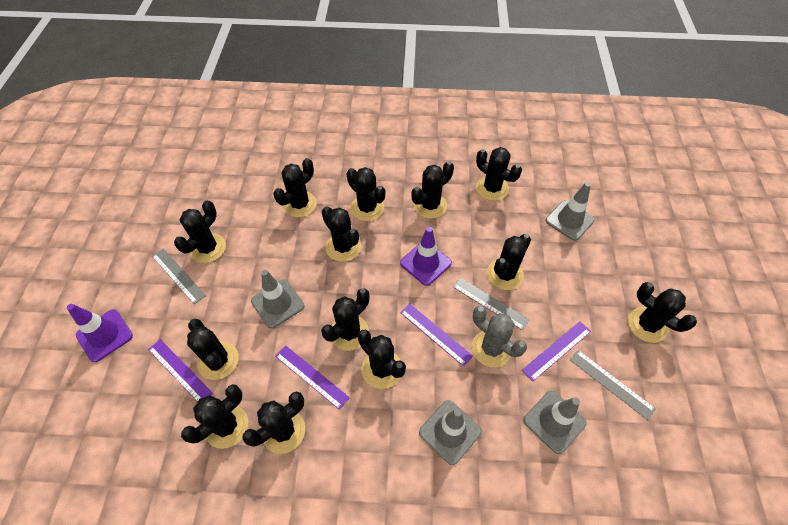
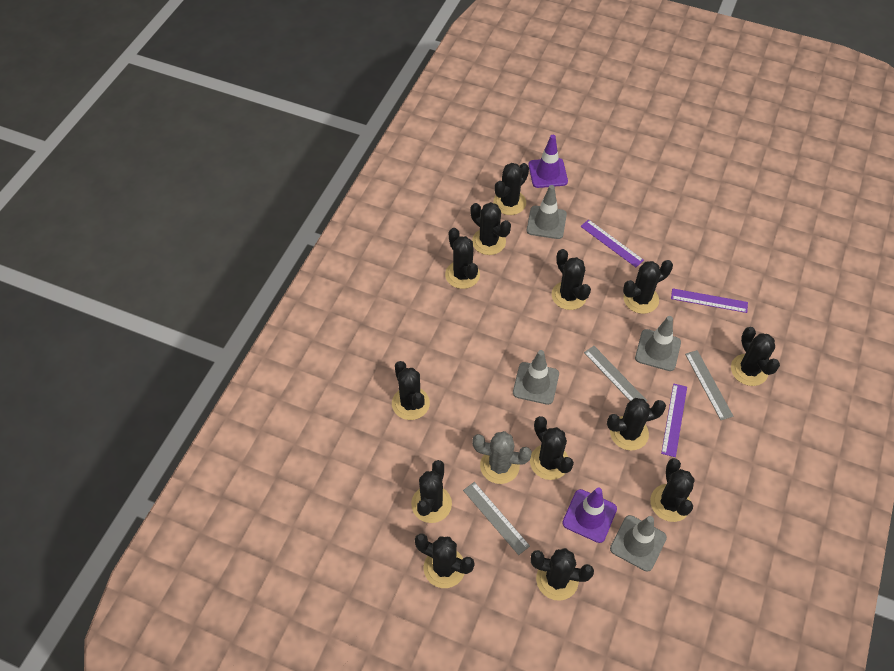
purple ruler: [148,339,214,402] [275,345,350,410] [400,304,473,366] [522,321,591,382] = 4 -> [580,219,644,267] [661,384,687,457] [671,288,748,313] = 3

